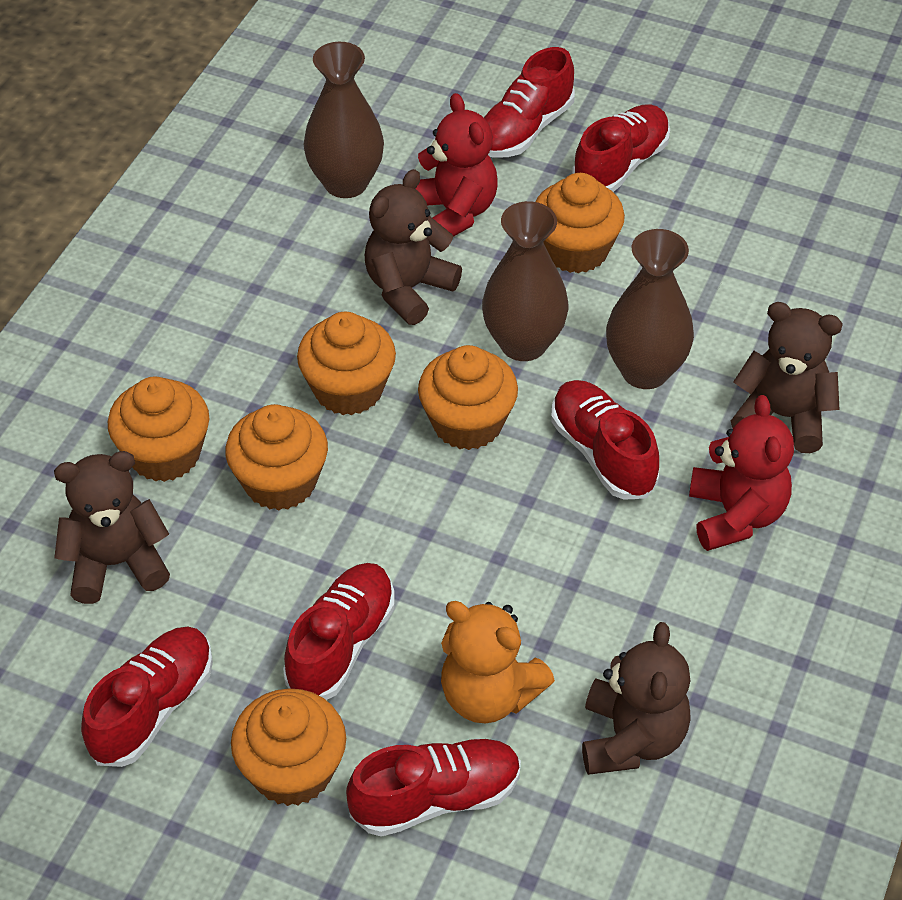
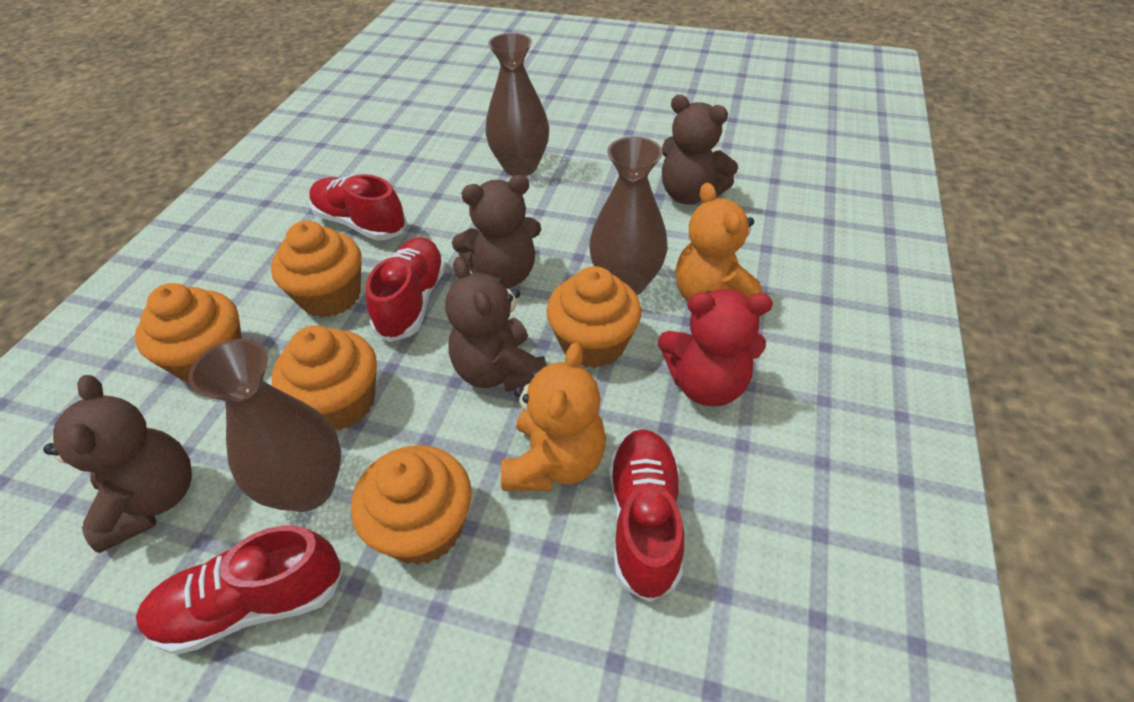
orange cupcake: [108,376,209,482] [225,404,328,511] [231,689,346,806] [297,312,396,415] [418,345,518,450] [536,173,625,273] = 6 -> [135,283,242,383] [271,221,361,317] [272,326,377,431] [351,445,472,565] [546,266,641,368] = 5
orange teddy bear: [441,601,555,724] = 1 -> [501,343,606,491] [676,183,763,302] = 2
red shoe: [81,627,213,767] [283,563,395,700] [346,738,521,837] [484,47,575,158] [551,380,659,500] [572,104,670,192] = 6 -> [136,526,344,655] [309,174,407,240] [366,237,446,342] [609,429,684,602] = 4
red teddy bear: [416,93,498,237] [689,395,794,551] = 2 -> [658,289,773,407] = 1

